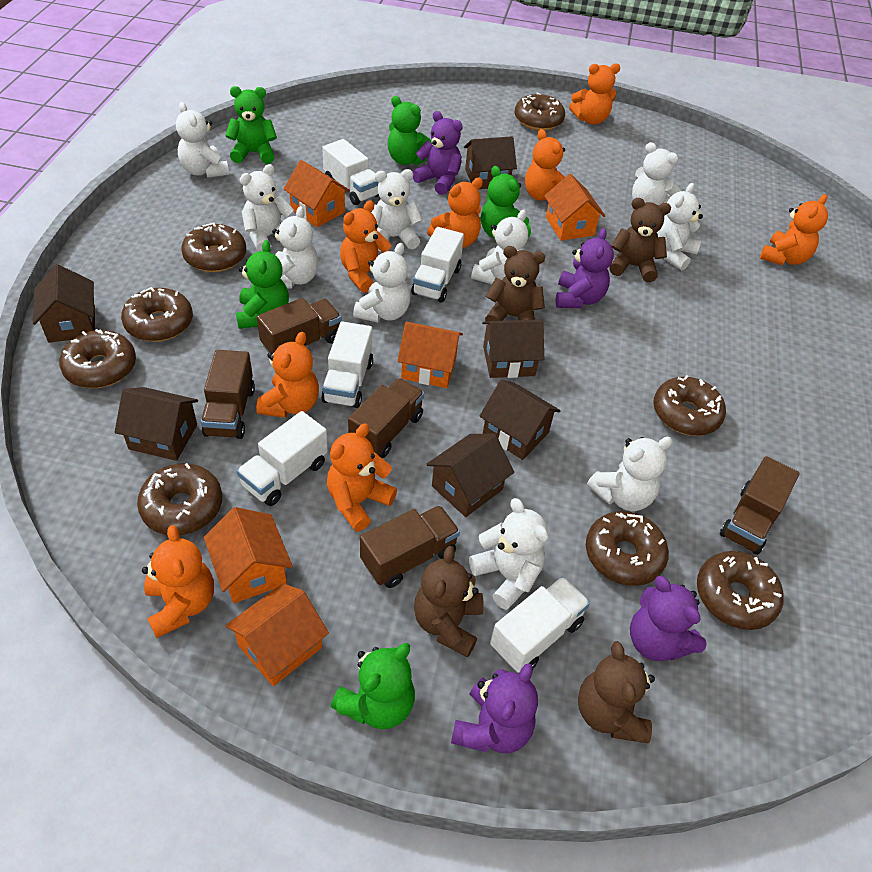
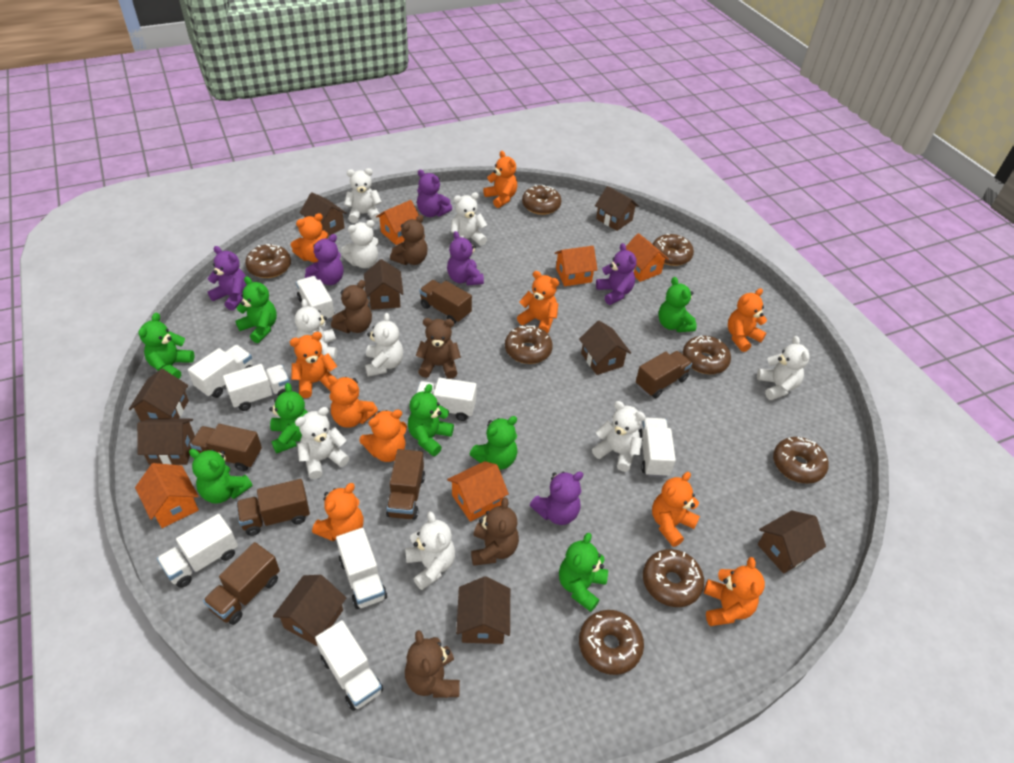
brown house: [33,264,95,343] [115,387,198,461] [427,433,514,517] [464,136,517,189] [479,380,560,460] [482,320,544,378] = 6 -> [129,369,189,421] [137,419,195,465] [273,575,346,646] [300,192,347,236] [364,259,403,310] [456,576,510,644] [579,321,631,375] [595,186,639,231] [758,511,826,574] = 9
brown teddy bear: [414,546,484,657] [485,246,545,325] [578,641,655,743] [609,198,671,282] = 4 -> [331,280,372,333] [390,215,428,265] [405,630,460,698] [416,318,461,379] [471,497,519,566] = 5
brown truck: [201,350,255,439] [257,298,342,353] [348,378,424,458] [360,505,460,588] [720,456,799,555] = 5 -> [190,424,262,471] [203,542,280,625] [236,479,310,536] [386,449,425,520] [420,280,472,324] [636,351,692,398] = 6
green teddy bear: [225,86,277,164] [236,240,289,329] [331,643,415,729] [387,96,432,165] [481,166,531,239] = 5 -> [138,313,195,379] [189,449,253,504] [235,276,277,343] [269,383,308,454] [408,384,454,456] [470,416,518,470] [559,533,608,612] [658,277,697,332] = 8
orange teddy bear: [142,525,214,638] [256,332,319,418] [327,424,397,532] [340,201,392,293] [427,177,483,248] [525,129,565,201] [569,63,621,125] [760,194,828,265] = 8 -> [290,332,337,398] [291,213,328,262] [312,483,363,541] [328,375,378,428] [359,410,407,462] [483,151,517,208] [517,271,559,333] [652,472,700,547] [704,557,765,626] [728,288,767,352] = 10
purple teddy bear: [412,111,463,195] [451,663,538,753] [556,228,614,308] [630,576,707,661] = 4 -> [207,246,247,311] [305,234,344,285] [417,170,452,217] [447,231,484,286] [530,472,583,525] [596,243,637,305] = 6
white teddy bear: [176,102,229,178] [240,164,294,252] [272,206,319,288] [353,243,410,322] [371,169,423,251] [469,498,548,610] [471,210,528,284] [587,437,673,511] [632,142,681,206] [657,183,703,270] = 10 -> [295,299,337,359] [295,407,349,479] [341,220,379,268] [344,168,382,223] [365,313,403,377] [405,511,455,590] [451,192,487,246] [592,401,646,472] [757,336,810,400] = 9
white truck: [237,411,328,506] [321,321,373,408] [322,139,379,205] [411,227,464,303] [490,576,590,673] = 5 -> [157,514,238,588] [188,345,253,398] [223,364,290,411] [296,276,335,322] [315,620,383,711] [336,528,387,609] [416,377,477,421] [639,418,676,477] = 8

